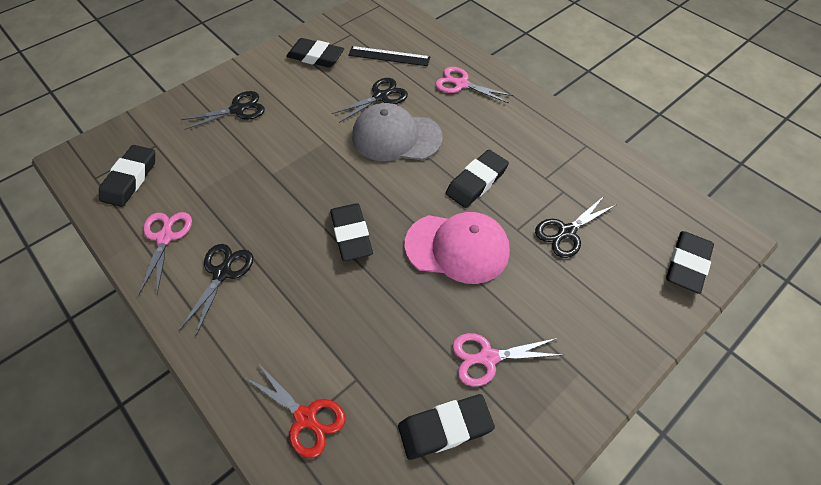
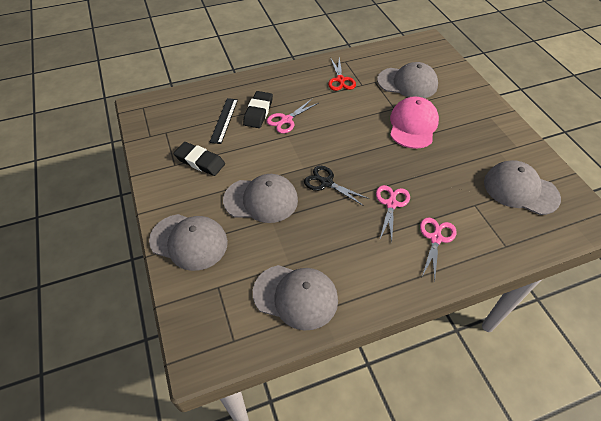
black eraser: [99,145,155,207] [286,38,344,68] [330,203,373,261] [398,394,495,460] [446,150,509,208] [666,231,714,294] = 6 -> [174,142,225,176] [243,91,273,128] = 2
black scissors: [179,244,253,335] [181,91,265,130] [332,78,408,123] [535,195,616,258] = 4 -> [304,166,369,206] = 1
grey cap: [352,103,443,161] = 1 -> [149,214,228,271] [223,174,298,223] [253,265,338,330] [377,62,438,98] [484,160,561,215] = 5

